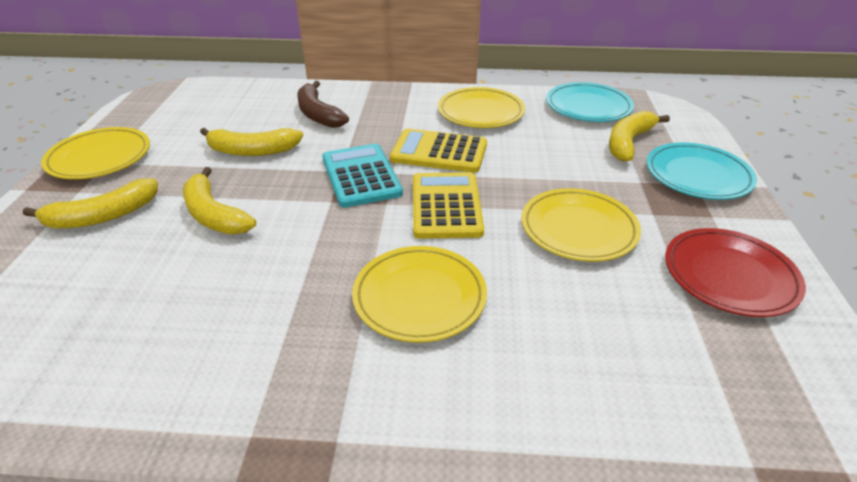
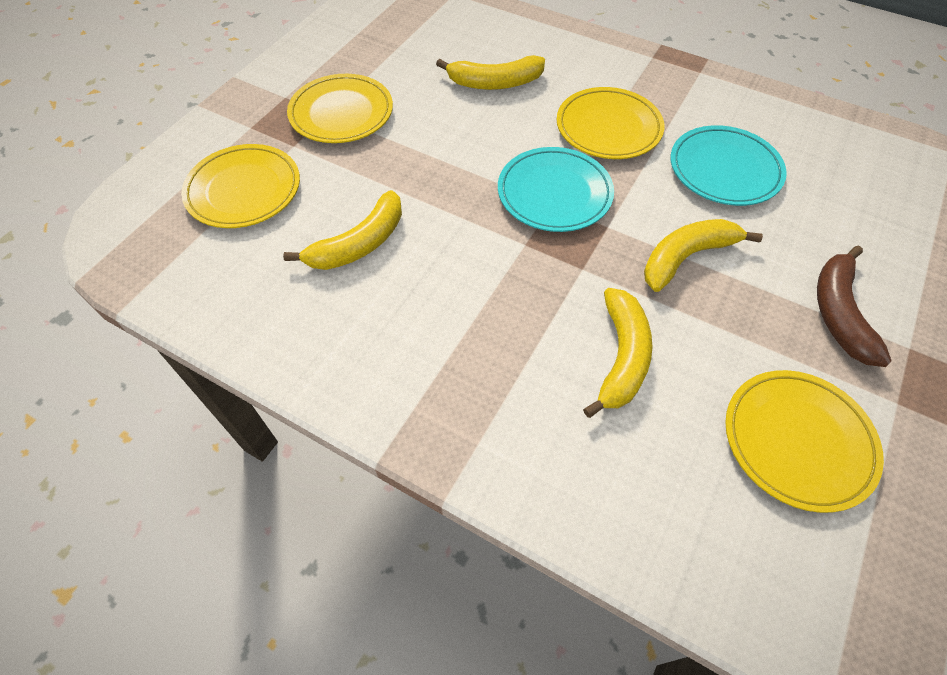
red plate: [665,228,806,317] = 1 -> none = 0
turquoise calculator: [322,144,403,208] = 1 -> none = 0
yellow calculator: [390,129,487,173] [413,172,484,239] = 2 -> none = 0

